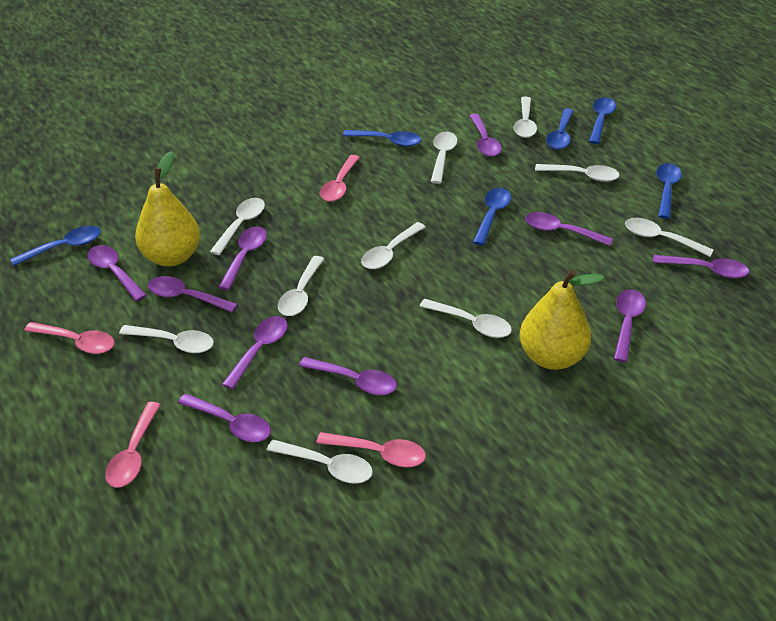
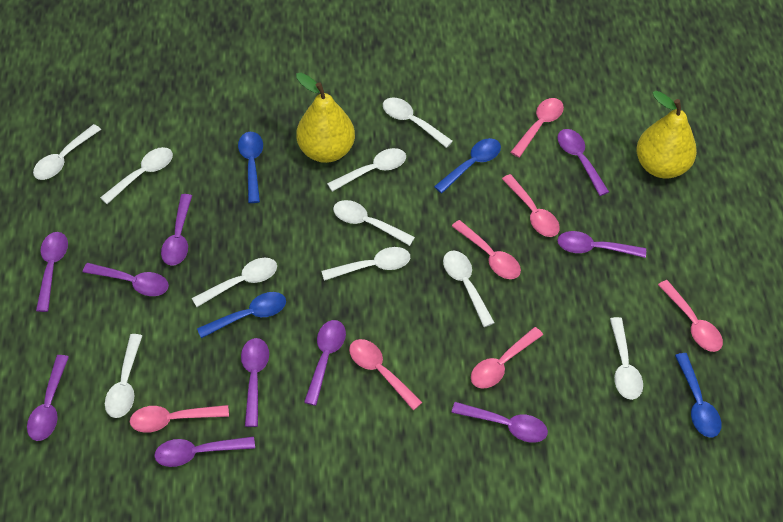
blue spoon: [10,226,101,266] [343,130,421,147] [473,188,511,245] [546,108,574,150] [589,97,616,144] [656,163,682,219] = 6 -> [197,292,286,338] [238,132,263,203] [434,138,501,193] [675,353,721,437] = 4
pink spoon: [24,322,115,354] [105,402,161,488] [316,432,426,467] [320,155,360,202] = 4 -> [130,405,229,433] [349,339,423,410] [452,220,521,279] [471,327,543,389] [502,174,560,237] [510,98,564,158] [658,280,723,352] = 7

